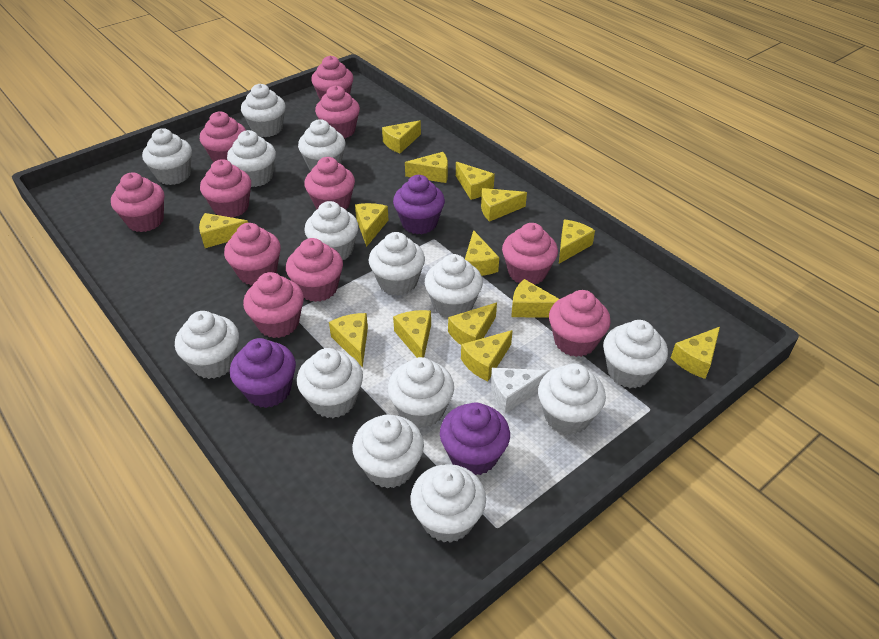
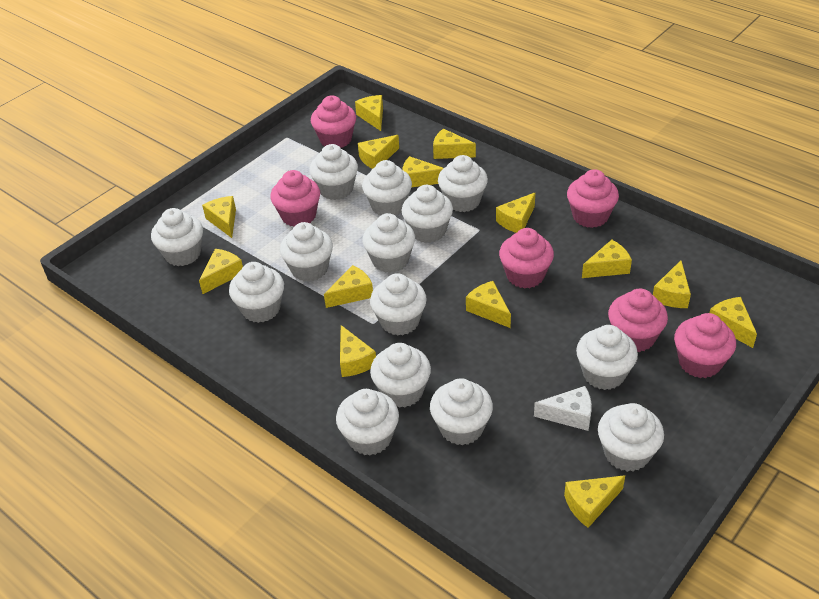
pink cupcake: [111,172,164,232] [200,111,246,163] [200,159,251,218] [224,223,281,285] [243,272,304,338] [286,238,343,302] [304,157,355,210] [311,56,353,100] [315,86,360,138] [502,223,558,285] [549,290,611,357] = 11 -> [270,170,320,227] [311,95,356,148] [499,228,554,288] [567,169,619,228] [608,289,668,352] [674,313,736,378] = 6
purple cupcake: [230,338,296,408] [393,175,445,234] [440,403,510,475] = 3 -> none = 0

